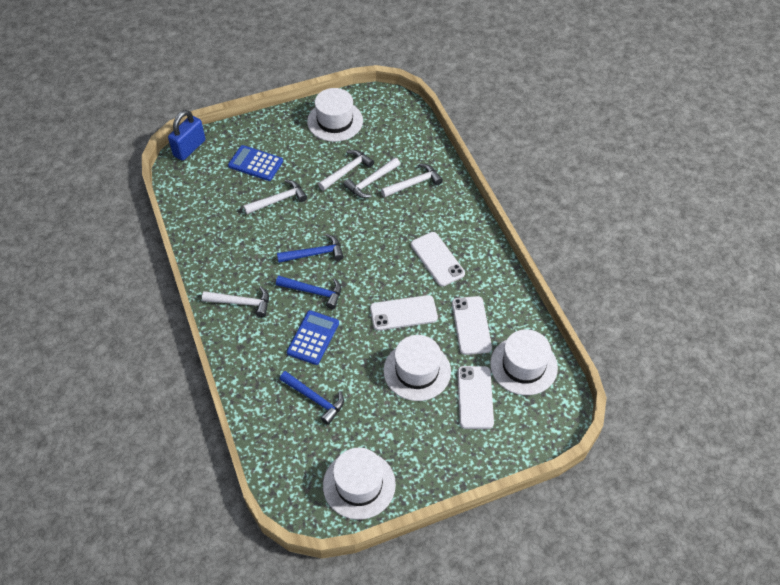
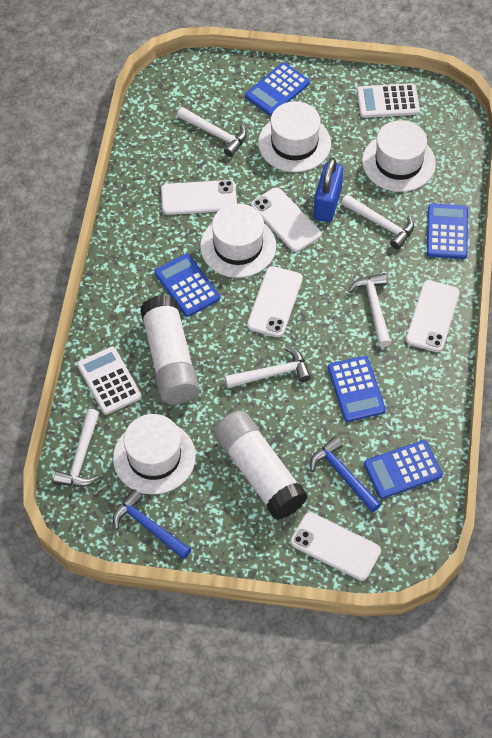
blue calculator: [228,145,283,181] [287,310,339,365] = 2 -> [154,254,220,317] [245,63,310,116] [328,356,386,422] [364,440,442,499] [427,203,468,259] = 5
blue hammer: [276,276,341,309] [277,234,344,263] [280,371,344,425] = 3 -> [113,489,191,560] [310,436,381,513] = 2
white calculator: none = 0 -> [77,347,142,415] [357,83,420,118] = 2
white glue stick: none = 0 -> [140,295,199,404] [214,411,308,520] = 2
white phone: [370,295,438,331] [411,232,465,286] [452,296,492,355] [457,366,494,429] = 4 -> [161,180,237,215] [247,266,303,337] [251,187,321,252] [291,512,381,581] [406,280,460,352] = 5

